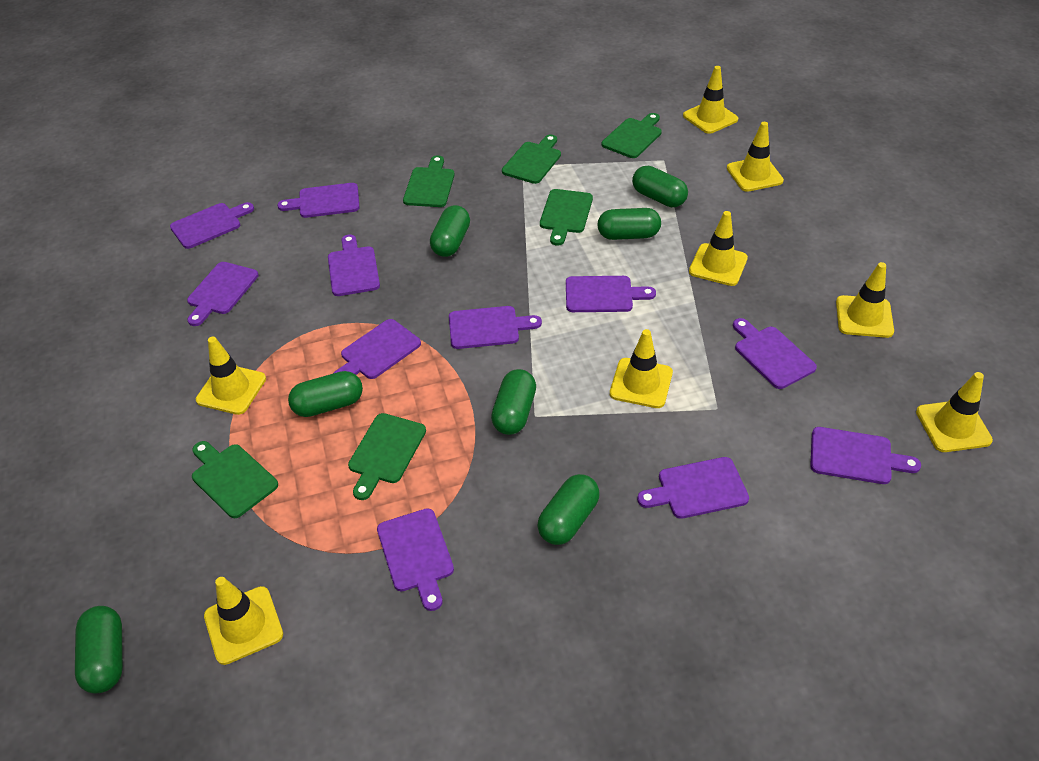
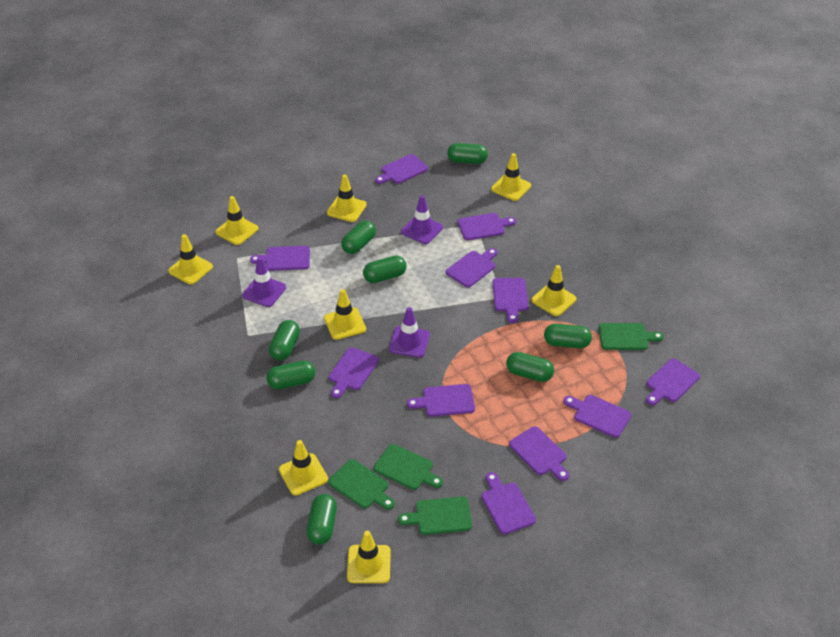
green capsule: [75,606,123,694] [288,371,363,417] [430,205,470,257] [491,369,536,435] [537,474,600,545] [597,208,661,240] [632,166,688,207] = 7 -> [266,361,315,389] [269,320,300,361] [307,494,337,545] [341,221,376,254] [363,255,407,283] [447,143,488,164] [506,352,554,382] [544,324,592,348] = 8
green cutting board: [192,441,278,518] [348,413,426,500] [403,155,455,207] [502,134,561,184] [540,189,593,245] [602,113,662,158] = 6 -> [328,459,395,510] [374,444,443,490] [398,496,472,535] [599,323,664,350] = 4
purple traffic cone: none = 0 -> [242,257,286,307] [389,307,430,358] [401,195,443,244] = 3

